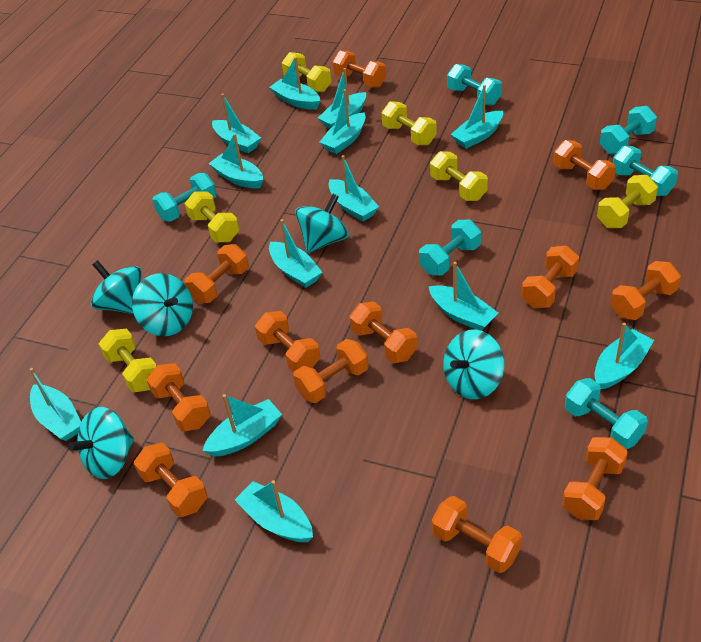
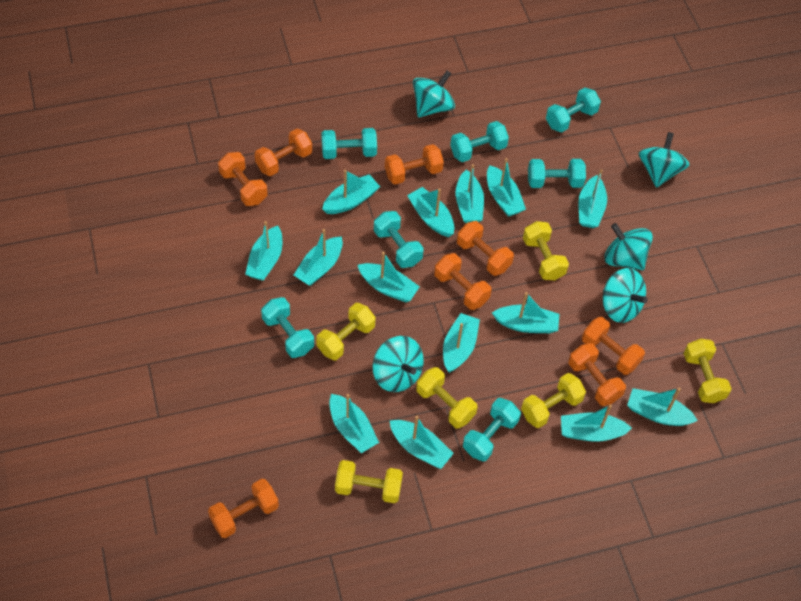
orange dumbbell: [134,443,208,517] [146,363,211,431] [185,244,249,303] [255,311,320,372] [293,339,369,403] [332,51,386,88] [350,301,417,363] [432,496,522,573] [522,246,579,308] [553,140,616,190] [562,437,628,520] [611,261,681,320] = 12 -> [208,479,279,538] [218,152,268,206] [255,129,312,176] [385,144,444,184] [434,253,491,310] [457,221,514,276] [568,343,626,406] [582,317,645,375] = 8
turquoise boat: [30,368,81,441] [202,394,282,457] [209,134,263,189] [212,94,261,153] [235,480,313,542] [269,57,320,110] [269,219,322,288] [318,68,366,129] [319,89,366,154] [329,155,379,222] [429,262,498,331] [450,85,503,149] [594,323,654,389] = 13 -> [245,221,282,281] [294,229,343,286] [322,170,380,214] [329,394,379,453] [358,252,420,302] [390,416,454,469] [407,187,454,237] [443,313,480,373] [455,164,484,223] [487,158,526,217] [492,292,559,333] [561,404,632,442] [578,169,607,228] [627,388,698,426] = 14
turquoise dumbbell: [152,173,217,222] [419,220,481,276] [447,64,502,105] [565,378,648,449] [600,106,657,154] [613,146,678,196] = 6 -> [261,297,314,358] [321,128,377,159] [374,211,424,268] [450,121,509,162] [463,398,521,462] [528,159,586,188] [546,88,601,132] = 7

